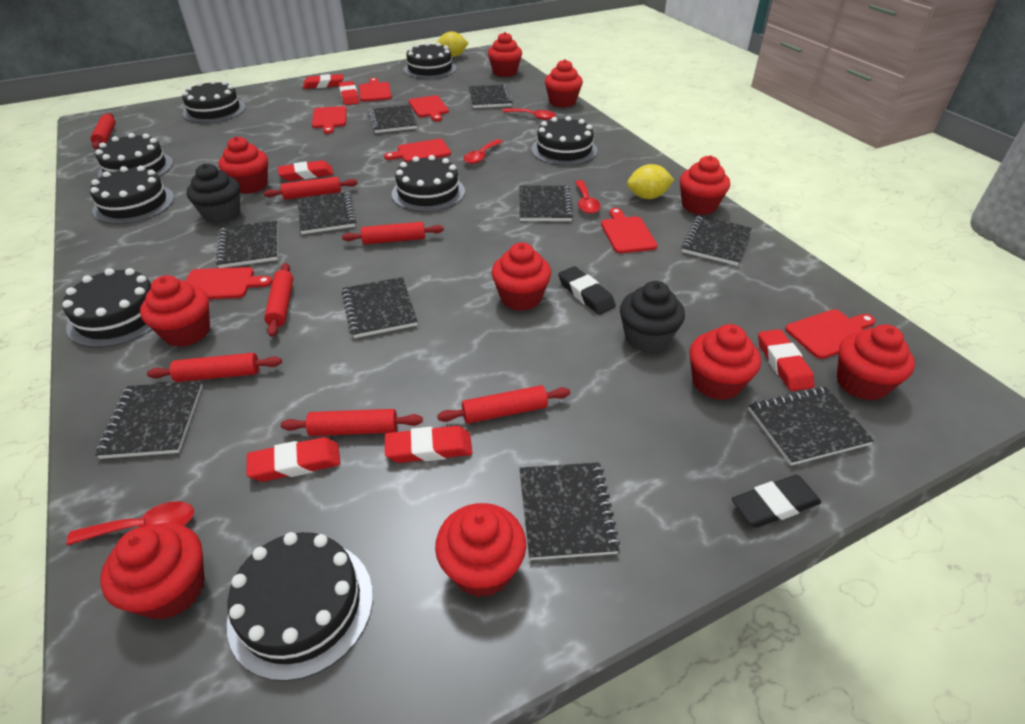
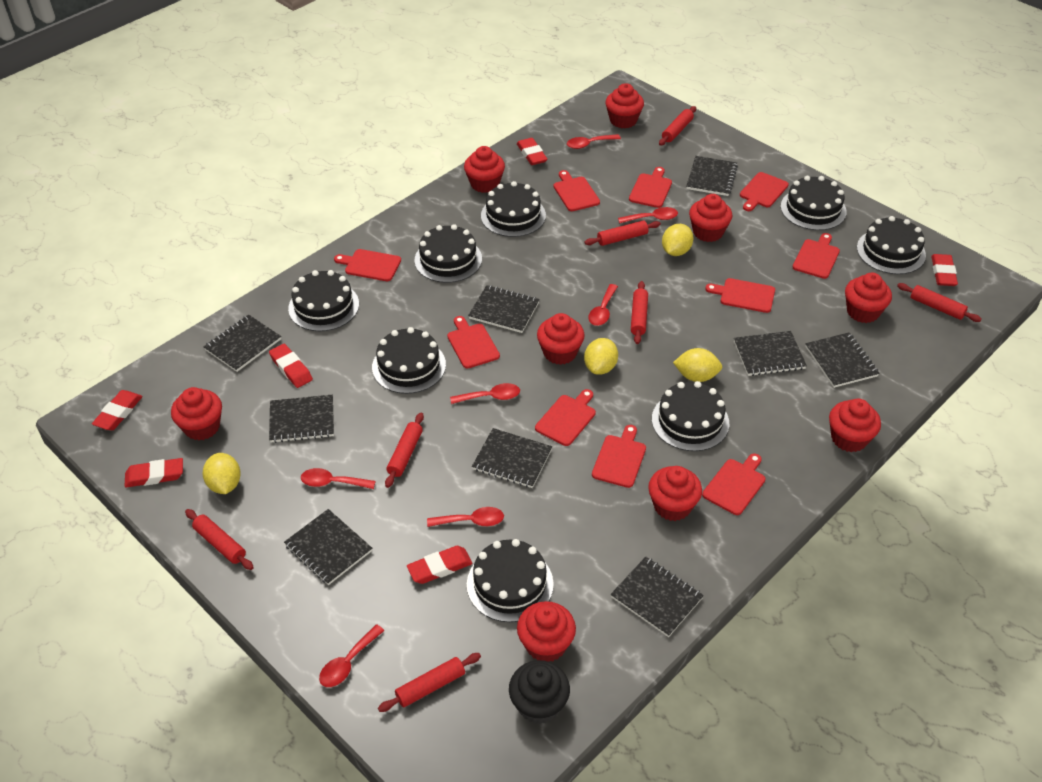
black cupcake: [186,163,240,224] [620,281,685,353] = 2 -> [509,660,570,724] = 1
black eraser: [558,266,616,315] [732,475,822,528] = 2 -> none = 0
black notebook: [95,381,203,459] [215,220,278,268] [298,192,357,234] [341,277,418,338] [368,105,417,133] [469,84,513,108] [519,185,574,221] [519,462,620,560] [681,215,752,266] [748,387,874,466] = 10 -> [204,315,281,372] [269,395,334,443] [284,509,372,585] [468,285,540,333] [472,428,552,488] [611,557,704,637] [686,156,738,196] [734,331,807,376] [805,332,879,388] = 9
red cupcake: [100,523,204,620] [140,275,210,347] [219,136,268,194] [435,503,526,597] [488,32,522,77] [491,243,551,311] [545,59,583,108] [680,156,730,215] [689,324,761,400] [837,324,915,401] = 10 -> [171,387,222,440] [464,146,505,193] [517,601,576,662] [537,313,585,365] [605,83,644,129] [648,466,702,521] [689,194,732,242] [829,398,881,452] [845,273,892,323] = 9
red cutting board: [186,267,272,299] [312,106,347,134] [359,78,392,101] [384,139,451,162] [409,95,449,121] [601,208,657,253] [785,309,876,359] = 7 -> [334,249,401,281] [447,316,500,369] [535,389,596,446] [554,170,600,211] [592,425,646,488] [629,167,672,208] [702,453,766,515] [705,278,775,313] [740,172,789,211] [792,233,840,279] = 10
red spoon: [66,501,194,545] [463,139,503,164] [502,108,556,120] [575,180,600,214] = 4 -> [301,468,376,489] [319,624,385,687] [427,507,504,527] [450,383,520,404] [567,134,621,149] [588,284,618,326] [618,207,678,224] = 7
yellow lemon: [436,31,468,57] [627,164,674,199] = 2 -> [202,453,241,494] [584,338,618,375] [662,224,693,256] [673,348,723,382] = 4

